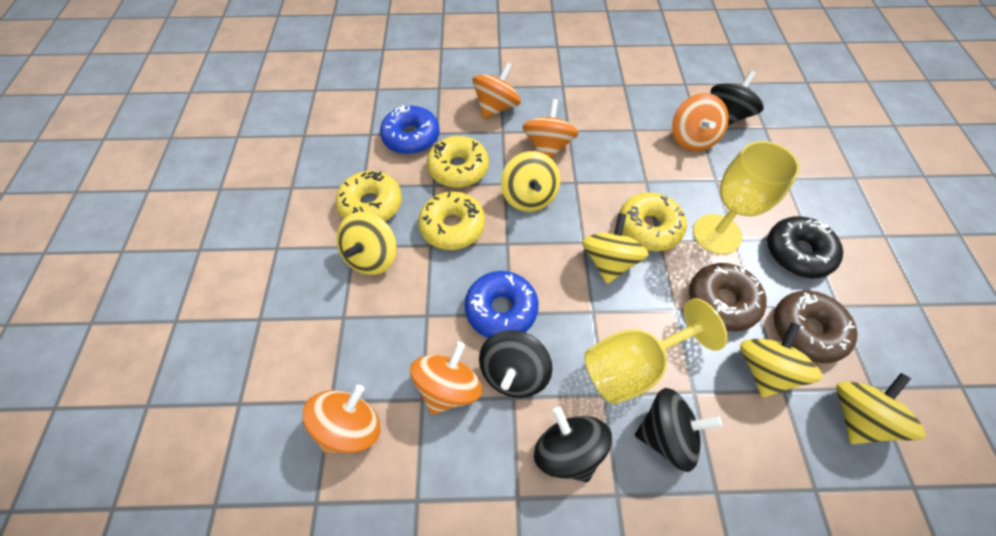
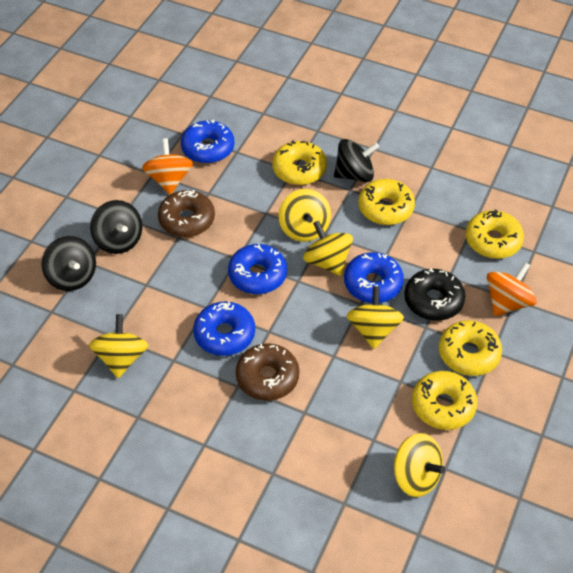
black spinning top: [479,330,552,398] [534,406,612,482] [635,388,722,472] [711,71,764,125] = 4 -> [42,236,96,291] [90,200,142,254] [334,139,379,182] = 3
blue donut: [380,105,440,154] [465,271,539,338] = 2 -> [181,120,235,164] [193,301,255,356] [228,244,287,294] [344,252,404,303] = 4
orange spinning top: [302,385,380,454] [410,342,482,415] [473,62,521,119] [522,99,579,158] [672,93,729,151] = 5 -> [142,138,193,194] [487,262,537,316] = 2
yellow donut: [335,171,402,221] [418,191,485,250] [427,136,489,188] [619,192,687,251] = 4 -> [272,140,327,185] [358,179,415,225] [412,371,478,430] [439,320,502,376] [466,210,524,259] = 5
yellow goblet: [584,298,728,404] [693,141,800,254] = 2 -> none = 0

